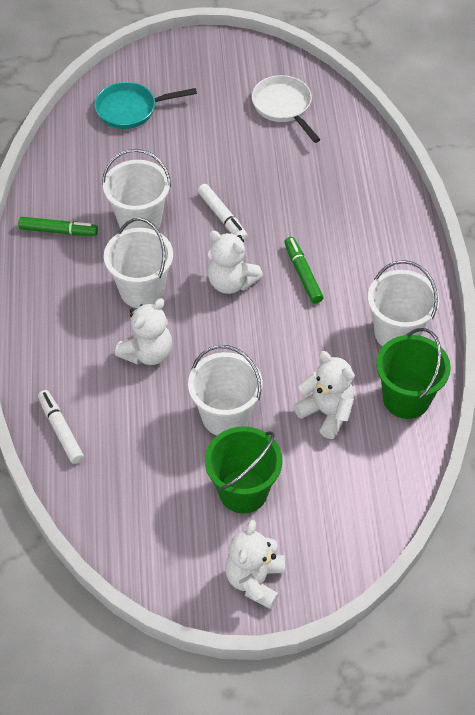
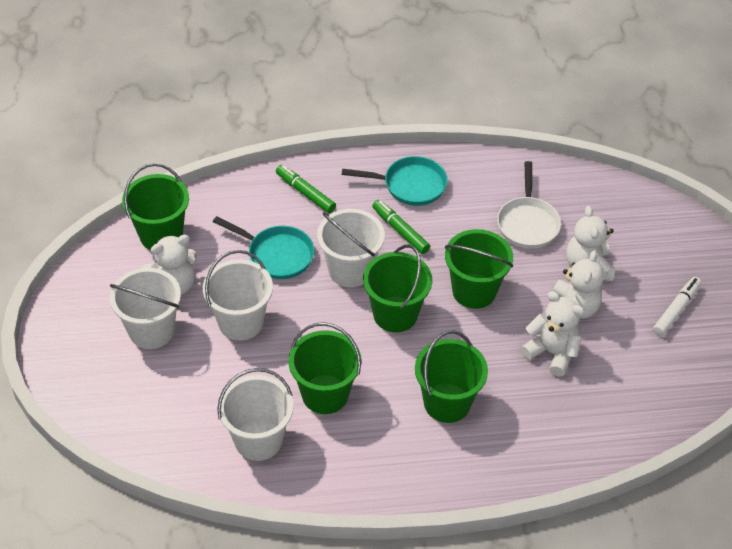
green bucket: [205,426,283,513] [376,328,451,419] = 2 -> [122,163,189,250] [288,322,361,414] [363,245,432,332] [415,331,488,423] [445,229,514,309] = 5
turquoise pan: [95,82,197,129] = 1 -> [213,216,314,279] [342,156,448,206] = 2
white marker: [38,390,84,464] [198,184,248,241] = 2 -> [653,277,701,336] = 1

